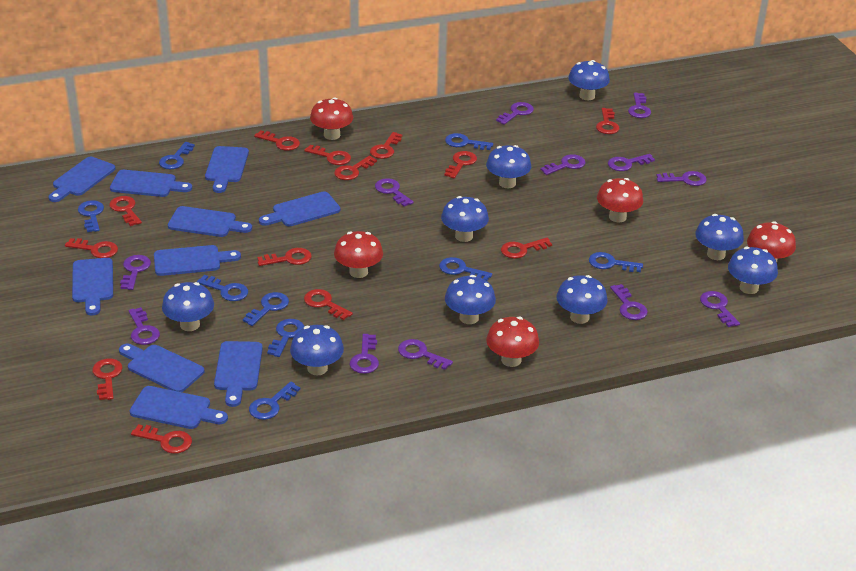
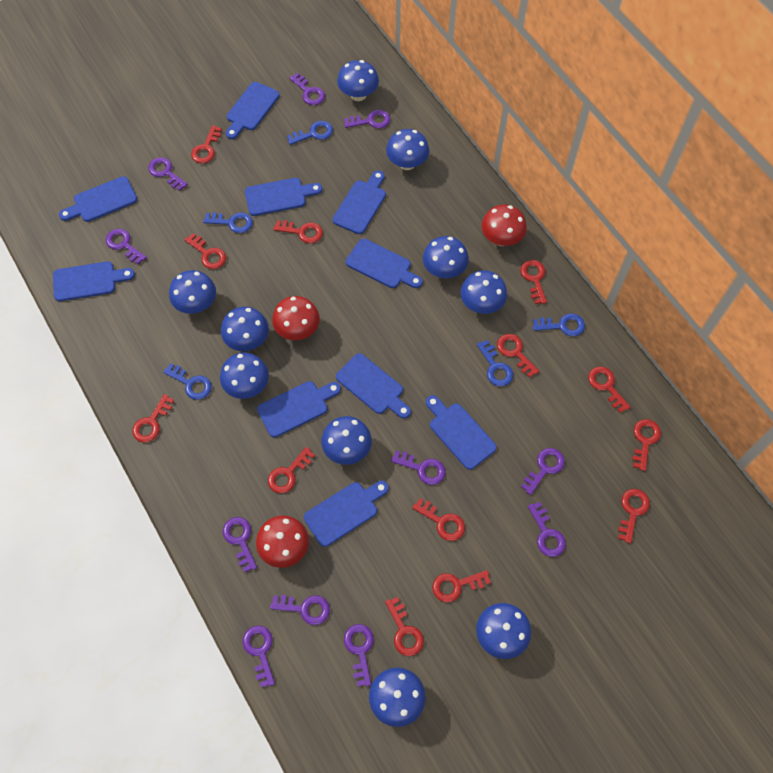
blue key: [78,200,104,232] [159,142,195,170] [197,275,248,301] [243,292,289,326] [249,381,300,420] [267,319,304,357] [439,257,492,281] [445,133,493,150] [589,252,643,272] = 9 -> [163,363,212,400] [203,212,253,233] [287,121,333,145] [477,340,513,386] [533,313,585,336] = 5
blue mushroom: [162,282,214,331] [290,325,344,376] [441,196,489,242] [445,275,496,324] [486,145,531,188] [556,275,608,324] [568,60,610,100] [695,214,744,260] [728,247,778,294] = 9 -> [169,270,216,314] [220,353,269,399] [221,307,269,351] [321,416,372,465] [337,60,379,101] [369,667,426,727] [386,129,429,170] [423,236,469,278] [460,270,507,314] [476,603,531,659] = 10
purple key: [120,255,151,290] [128,307,160,345] [350,334,379,374] [375,178,414,207] [398,339,453,370] [496,102,534,125] [540,154,586,175] [608,154,655,171] [610,284,648,320] [628,93,651,118] [657,171,707,186] [700,291,740,327] = 12 -> [106,229,147,264] [148,157,188,191] [223,517,257,572] [243,625,275,688] [270,595,330,625] [289,73,325,105] [344,110,390,128] [344,624,374,686] [391,450,446,485] [521,448,565,495] [528,502,566,557] = 11
red mushroom: [310,98,353,140] [334,231,383,278] [486,317,539,367] [597,178,643,223] [747,221,796,262] = 5 -> [256,515,309,568] [272,296,320,340] [481,205,527,246] = 3

